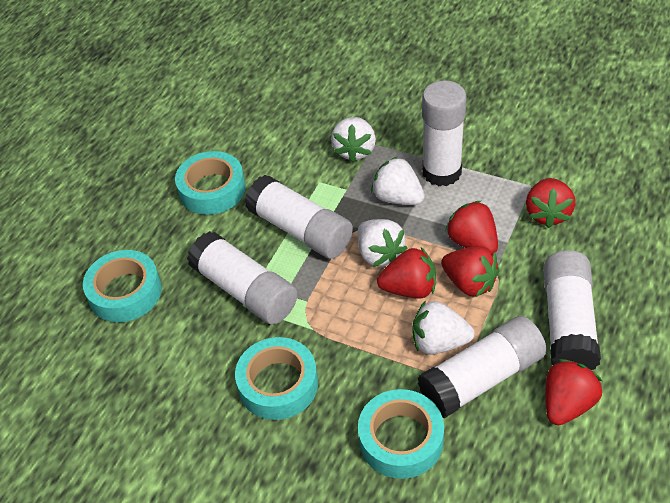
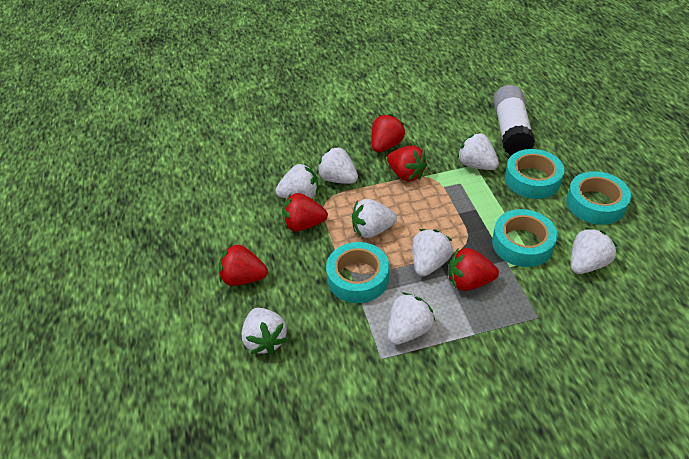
white glue stick: [187,231,297,325] [245,175,353,259] [418,316,547,418] [422,80,467,186] [543,250,601,370] = 5 -> [493,85,535,155] = 1
white strawberry: [331,117,376,162] [357,219,407,267] [371,156,425,205] [412,300,475,355] = 4 -> [241,308,288,355] [276,163,318,199] [317,146,358,184] [352,199,397,238] [388,293,435,345] [412,229,453,276] [457,132,499,170] [571,227,617,274] = 8

